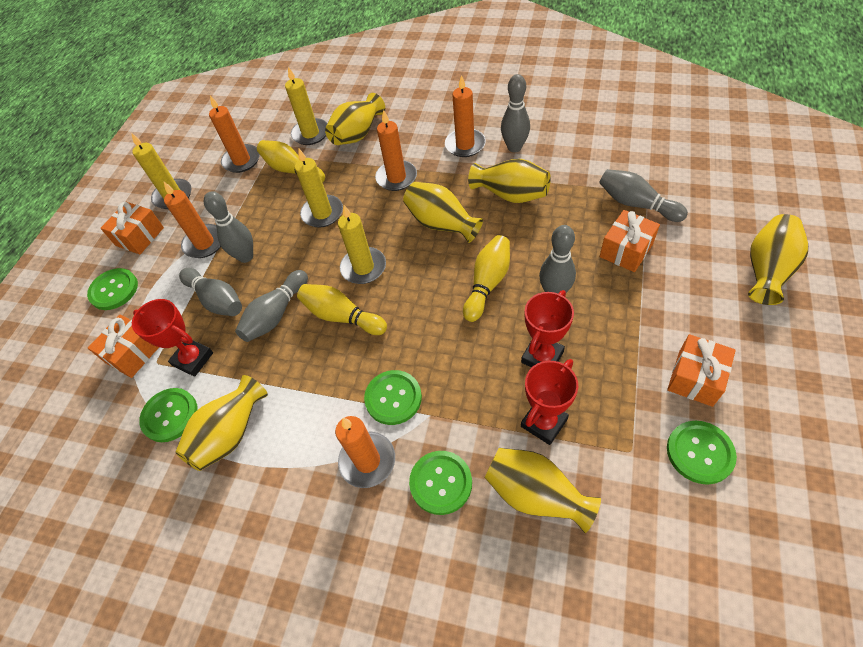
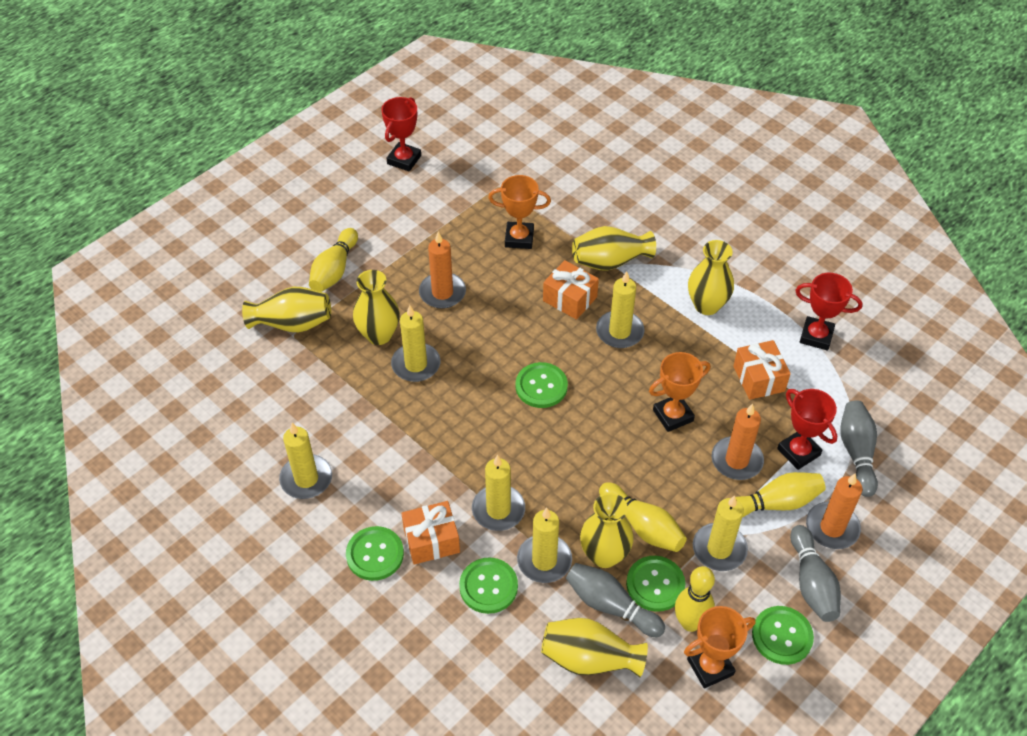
grey bowling pin: [179,268,242,316] [204,191,253,263] [235,270,308,342] [501,74,530,152] [539,225,576,293] [599,169,688,222] = 6 -> [566,563,665,637] [790,525,841,622] [840,400,878,497] = 3
orange candle: [164,182,221,258] [209,95,260,173] [335,416,395,488] [375,110,417,191] [445,75,486,157] = 5 -> [419,231,466,309] [712,403,764,480] [806,473,862,549] = 3
orange gift: [88,314,159,378] [100,202,164,254] [600,210,660,272] [667,334,736,407] = 4 -> [401,501,460,565] [543,260,599,320] [733,340,791,400] = 3
orange trophy: none = 0 -> [488,175,551,249] [649,352,710,432] [684,606,756,688] = 3
yellow bowling pin: [257,140,325,183] [297,284,387,335] [463,235,510,322] = 3 -> [309,228,358,292] [599,482,687,552] [675,566,715,632] [736,472,826,517] = 4
yellow candle: [131,133,191,209] [285,67,328,145] [295,149,343,228] [338,205,386,284] = 4 -> [279,423,332,499] [391,305,440,382] [472,455,525,531] [517,508,572,583] [596,271,645,348] [693,495,748,571] = 6

